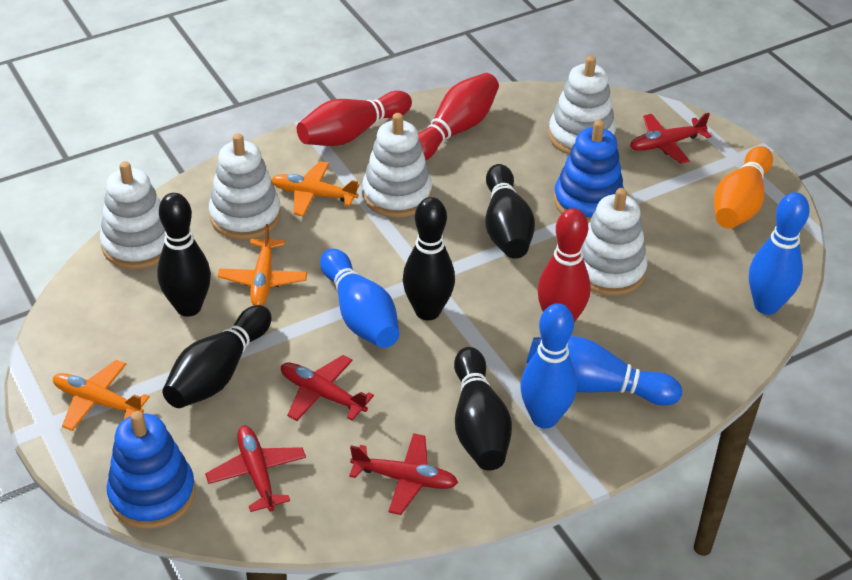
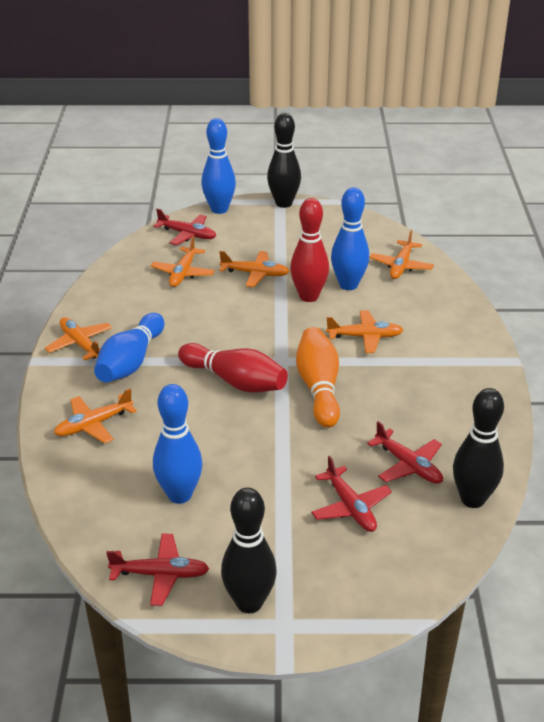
black bowling pin: [157,193,211,317] [163,305,271,408] [403,197,455,320] [454,347,512,471] [485,164,535,259] = 5 -> [221,488,277,613] [267,113,301,208] [453,388,504,508] = 3
blue stacking toy: [107,411,196,529] [554,120,624,224] = 2 -> none = 0
orange plane: [53,360,150,431] [218,224,307,306] [271,161,360,217] = 3 -> [45,317,112,361] [54,388,137,444] [151,236,215,287] [219,251,290,287] [326,310,403,353] [369,230,434,279] = 6
red bowling pin: [297,91,412,146] [418,73,499,160] [537,208,591,322] = 3 -> [178,343,288,393] [290,198,329,302] = 2
white stacking toy: [100,161,166,269] [209,133,281,240] [362,113,432,218] [548,56,616,155] [582,188,647,296] = 5 -> none = 0

